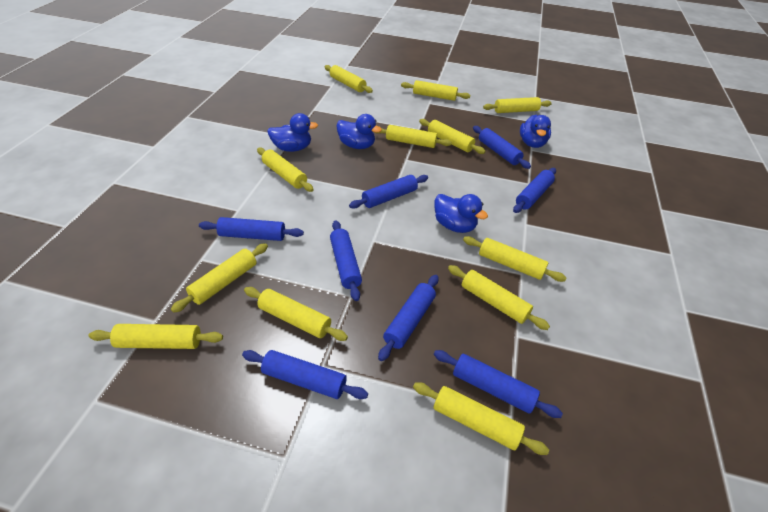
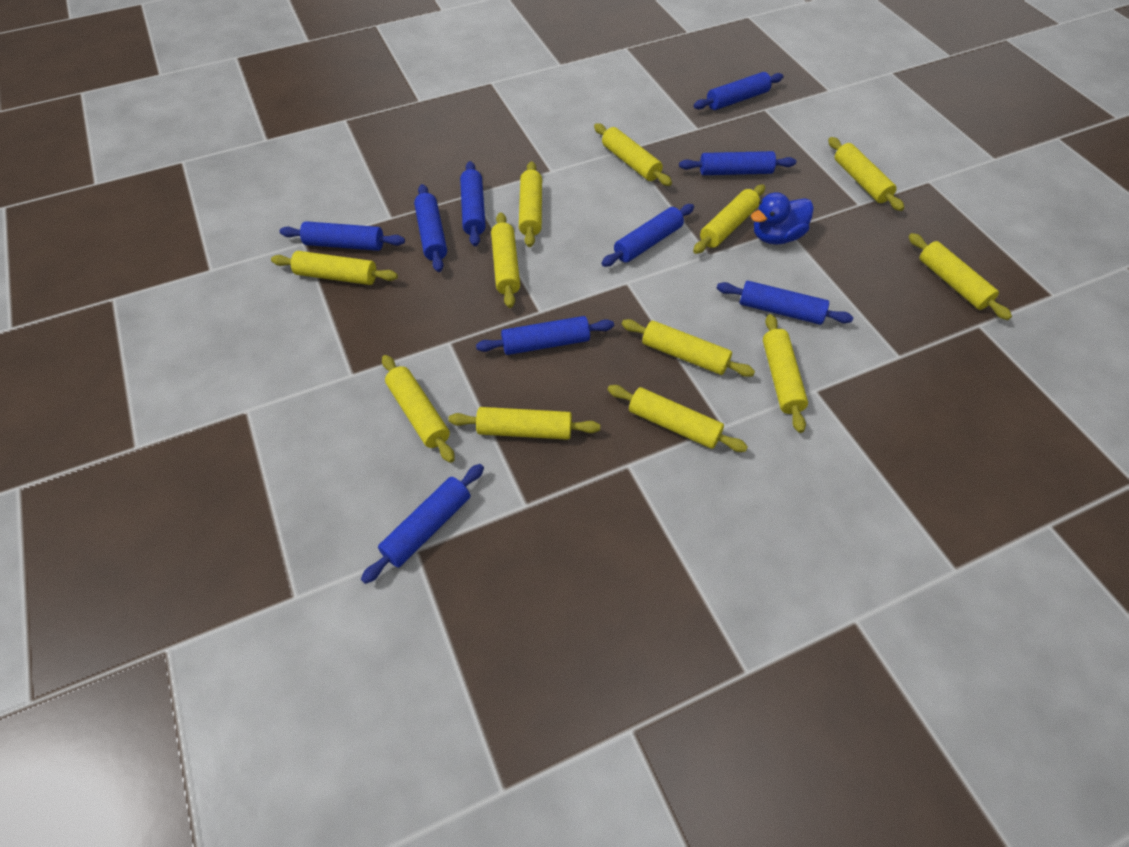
blue duck: [267,113,318,152] [336,114,382,149] [434,194,488,233] [520,115,551,148] = 4 -> [751,192,814,245] = 1
blue rolling pin: [199,217,304,241] [242,350,368,399] [330,220,362,301] [349,175,428,209] [378,275,439,361] [434,350,563,418] [473,126,531,169] [513,168,556,213] = 8 -> [280,221,405,251] [361,464,484,584] [414,184,447,272] [460,161,486,246] [476,316,614,355] [601,204,694,267] [679,151,796,175] [694,72,784,110] [717,281,853,325] = 9

